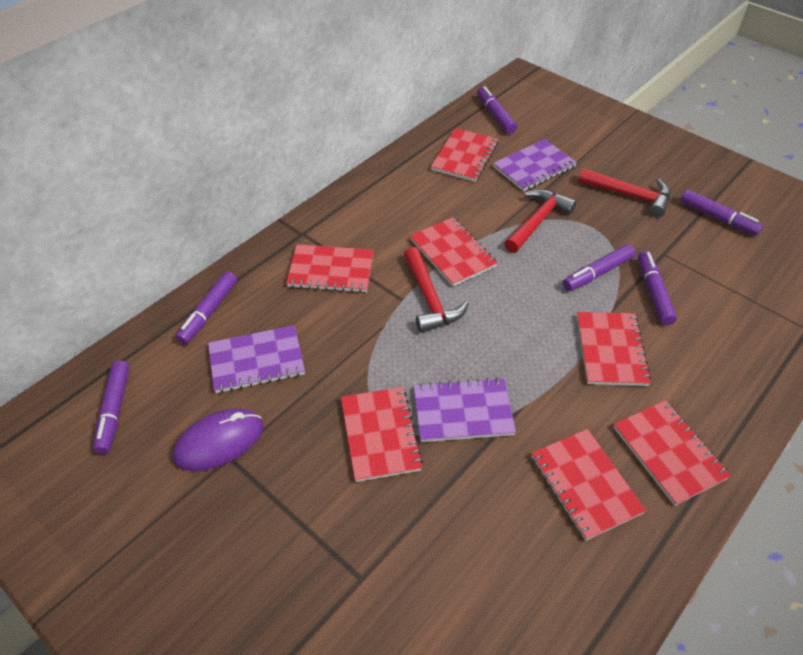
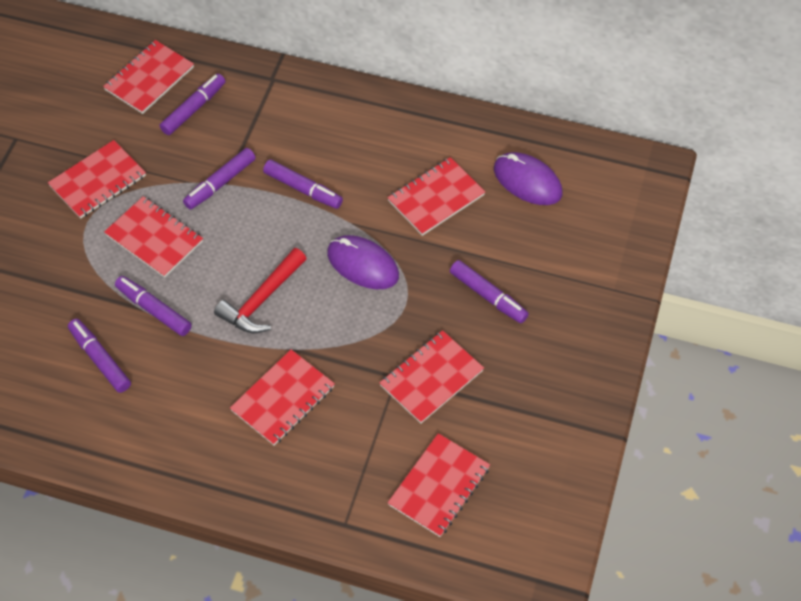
purple mouse: [172,408,263,471] = 1 -> [327,235,399,289] [494,152,562,205] = 2
purple notebook: [208,325,305,393] [414,378,516,442] [493,139,577,191] = 3 -> none = 0
red hammer: [404,247,469,333] [504,189,577,253] [579,168,670,218] = 3 -> [214,248,307,333] = 1

